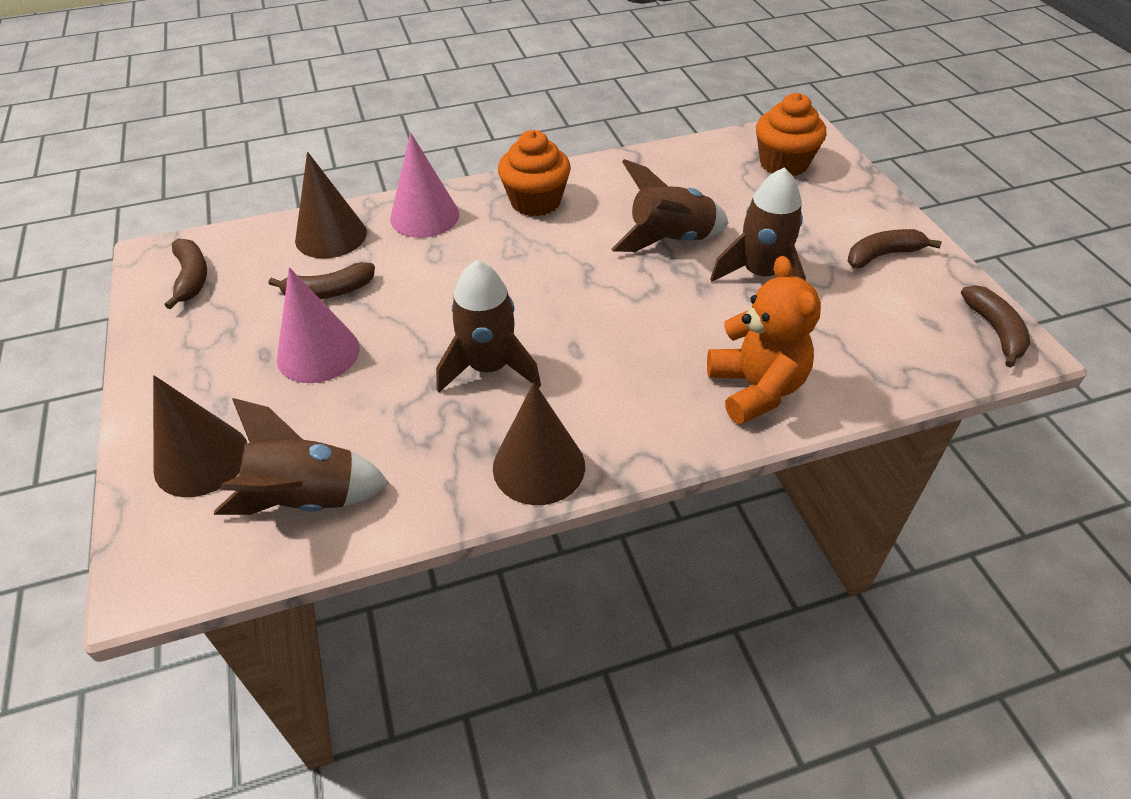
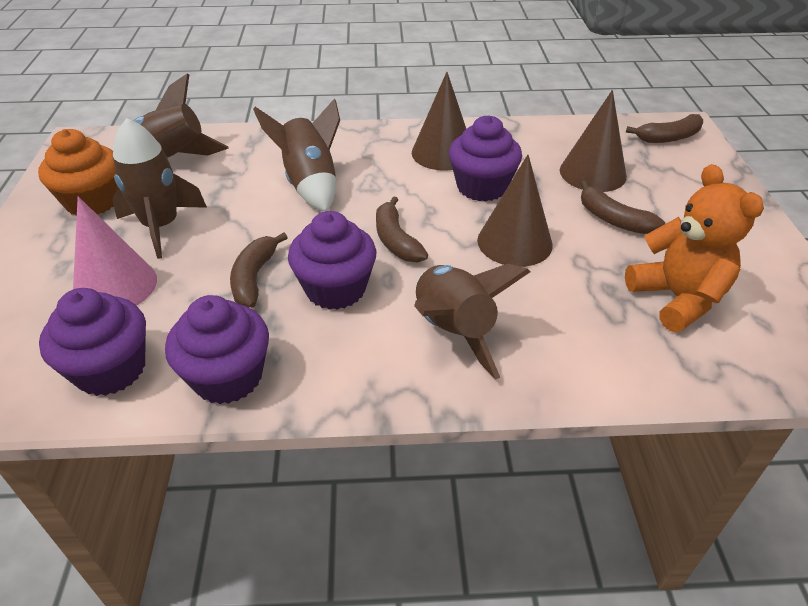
orange cupcake: [498,130,571,216] [756,93,827,176] = 2 -> [38,129,118,216] = 1
pink cone: [277,267,360,383] [390,133,459,238] = 2 -> [73,196,157,306] = 1
purple cupcake: none = 0 -> [39,288,146,396] [165,295,269,404] [288,211,376,310] [449,115,522,202] = 4

